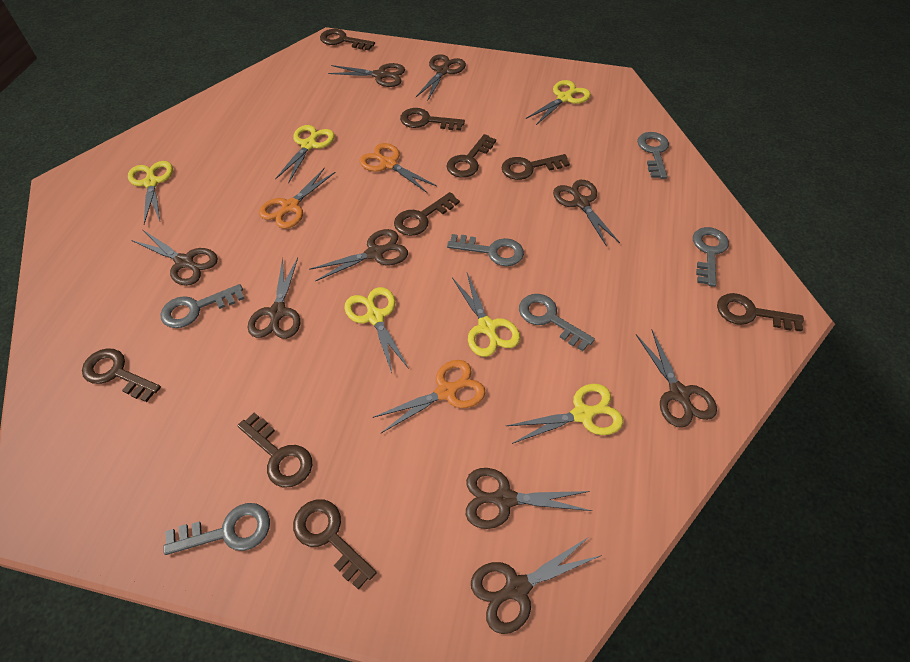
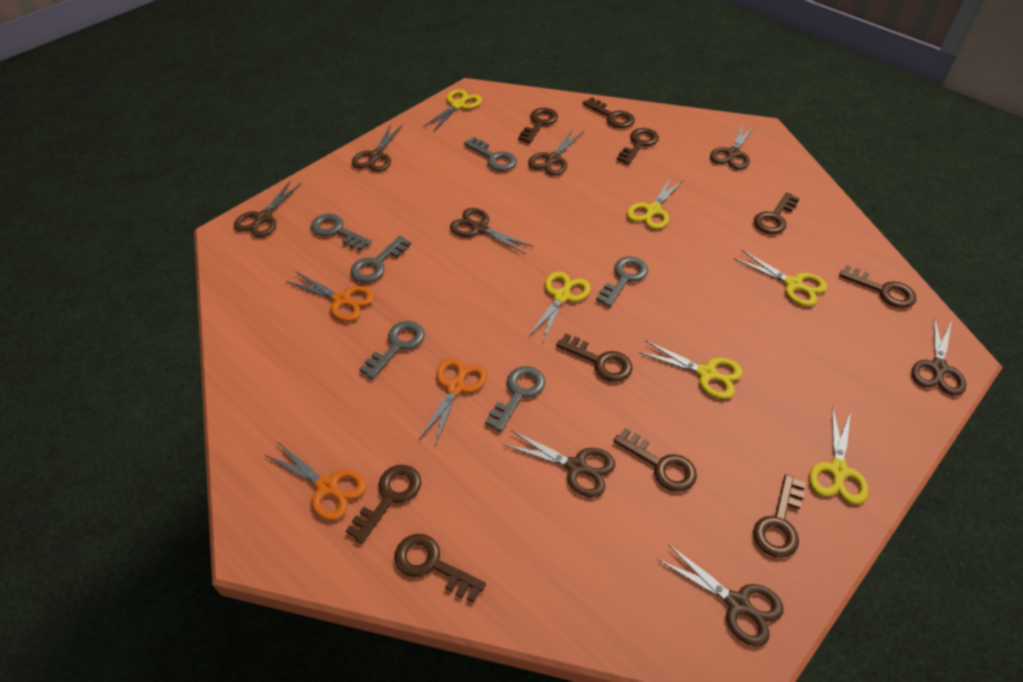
brown key: [82,348,161,402] [237,413,312,487] [293,499,377,590] [320,29,375,50] [394,192,460,236] [400,108,465,131] [446,134,496,178] [502,154,570,180] [717,293,804,332] = 9 -> [346,465,421,544] [395,534,486,602] [518,108,558,143] [556,333,633,382] [583,97,635,128] [613,428,697,492] [617,128,659,164] [753,474,805,558] [754,192,800,234] [839,265,916,308] = 10
brown scissors: [131,230,218,286] [248,258,300,339] [309,229,408,281] [328,63,405,87] [416,54,466,101] [466,468,592,529] [471,536,602,634] [553,180,620,247] [636,329,717,428] = 9 -> [234,181,301,237] [352,124,402,172] [450,208,534,254] [504,430,615,497] [528,129,584,176] [658,544,784,646] [710,124,755,170] [912,316,966,396] = 8

